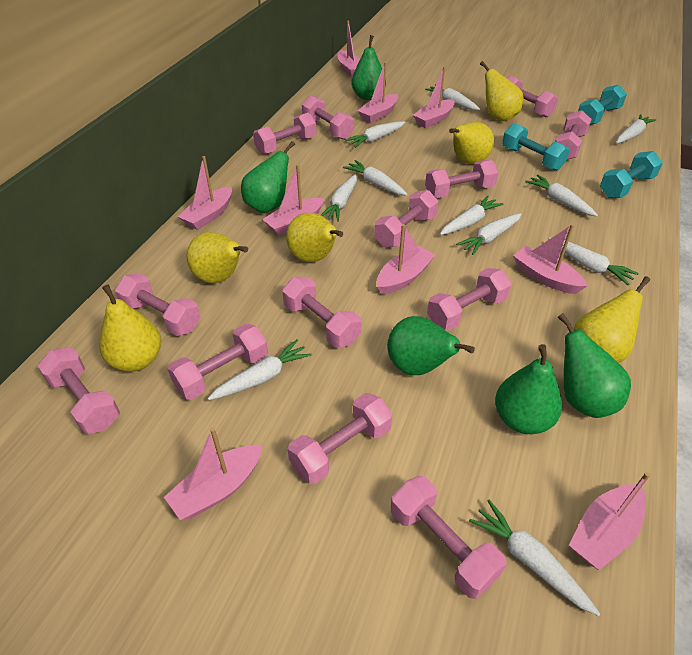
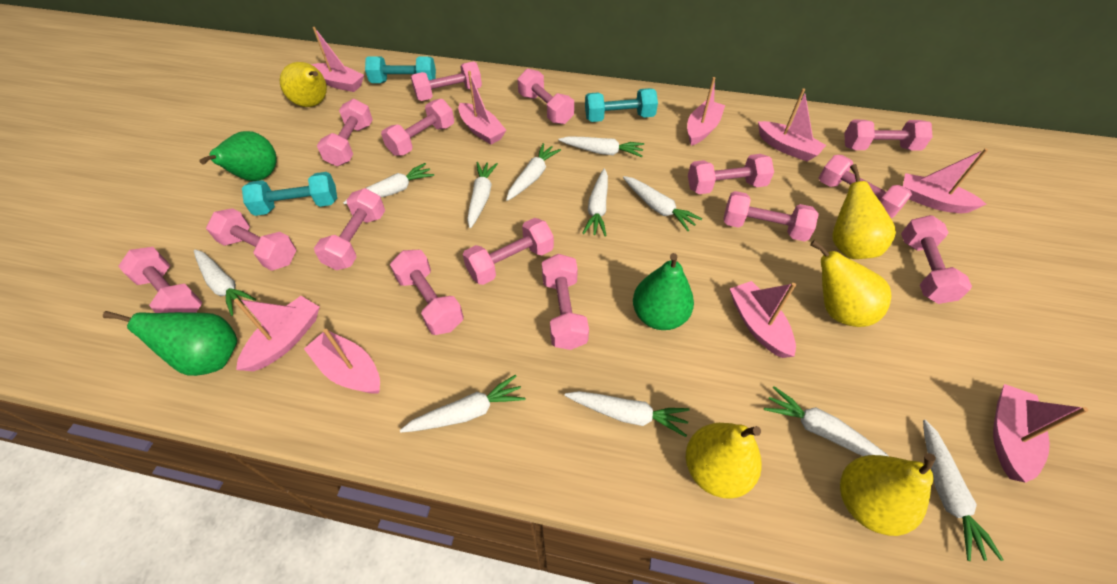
green pear: [241,141,295,213] [351,35,386,100] [387,316,475,375] [495,344,562,434] [558,313,631,418] = 5 -> [103,311,237,376] [199,131,277,181] [633,253,694,330] = 3
pink dumbbell: [38,347,120,434] [115,273,201,336] [168,324,268,400] [253,113,316,154] [282,277,361,348] [288,393,392,484] [302,95,354,140] [374,190,438,247] [391,476,507,599] [425,160,498,198] [427,268,512,330] [507,76,558,117] [555,110,592,160] = 13 -> [118,247,203,313] [206,208,296,271] [314,188,385,270] [317,99,373,166] [381,99,454,156] [390,250,464,335] [411,61,482,101] [463,218,554,285] [517,68,574,124] [542,254,589,350] [688,154,774,194] [724,191,819,242] [819,155,912,218] [844,120,932,151] [901,215,972,304] = 15
yellow pear: [99,285,161,372] [186,232,248,283] [286,213,343,262] [449,122,494,164] [480,61,523,121] [573,276,650,363] = 6 -> [280,62,327,107] [686,423,762,499] [810,240,891,327] [832,164,896,259] [840,453,936,536] = 5

